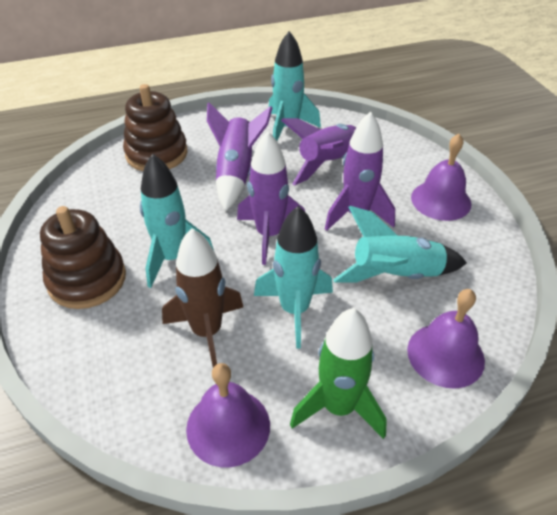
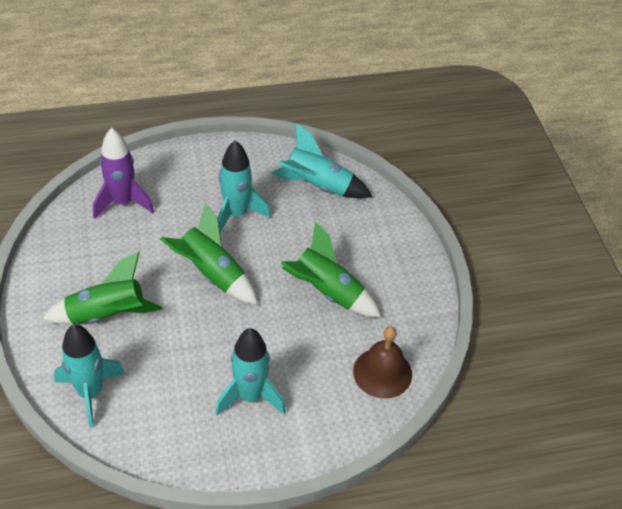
brown bell: none = 0 -> [353,326,412,399] = 1
brown rocket: [162,228,243,368] = 1 -> none = 0
brown stacking toy: [40,206,126,309] [123,84,187,171] = 2 -> none = 0
green rocket: [290,308,387,439] = 1 -> [42,251,162,324] [160,203,258,305] [281,222,381,318] = 3
purple bell: [186,363,270,467] [407,289,485,389] [411,134,471,221] = 3 -> none = 0
purple rocket: [207,102,272,211] [237,131,305,265] [281,118,356,186] [325,111,395,231] = 4 -> [93,128,154,219] = 1

